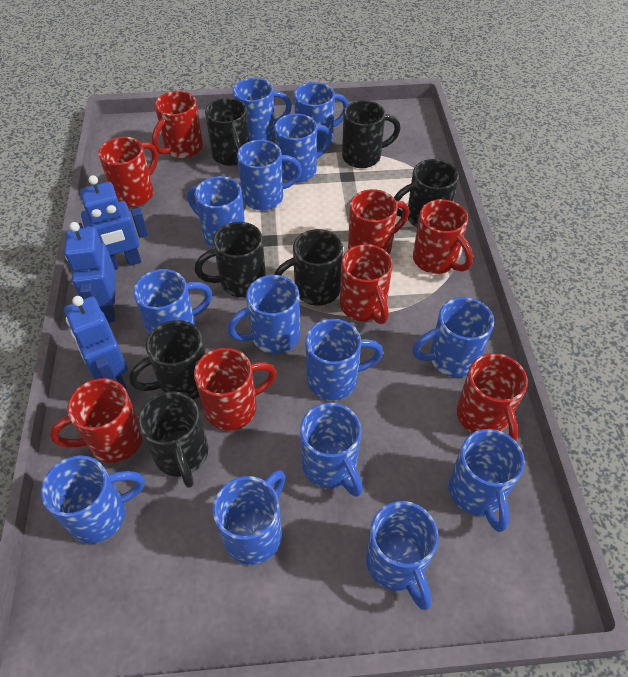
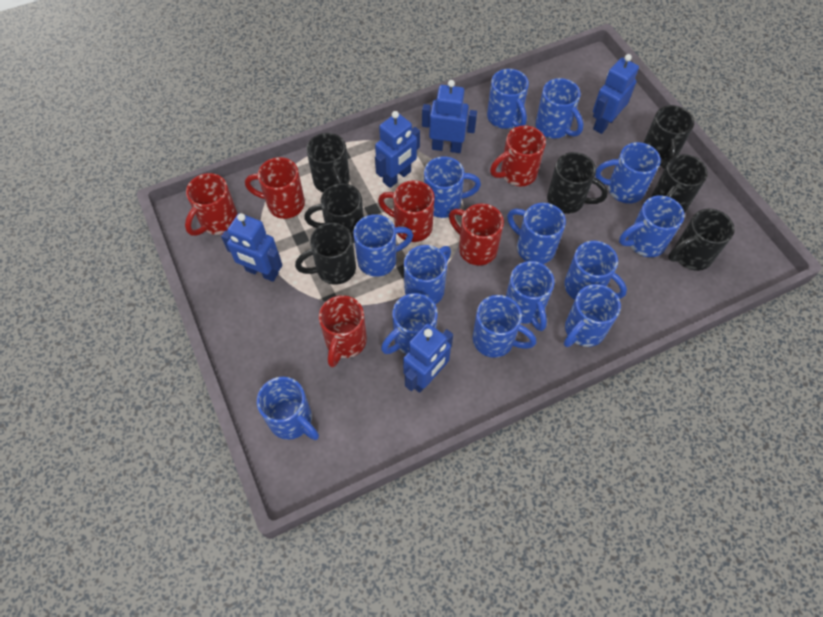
blue robot: [64,296,128,390] [65,222,116,323] [78,175,148,270] = 3 -> [221,213,282,282] [375,111,420,188] [403,323,453,393] [422,80,477,153] [593,54,639,134] = 5
red mug: [50,378,143,463] [98,137,158,207] [152,91,203,158] [194,348,277,431] [340,244,393,324] [348,189,409,254] [413,199,473,274] [457,353,528,441] = 8 -> [185,173,238,236] [245,157,305,219] [319,295,367,368] [378,180,435,242] [449,203,504,266] [490,125,546,186] = 6

